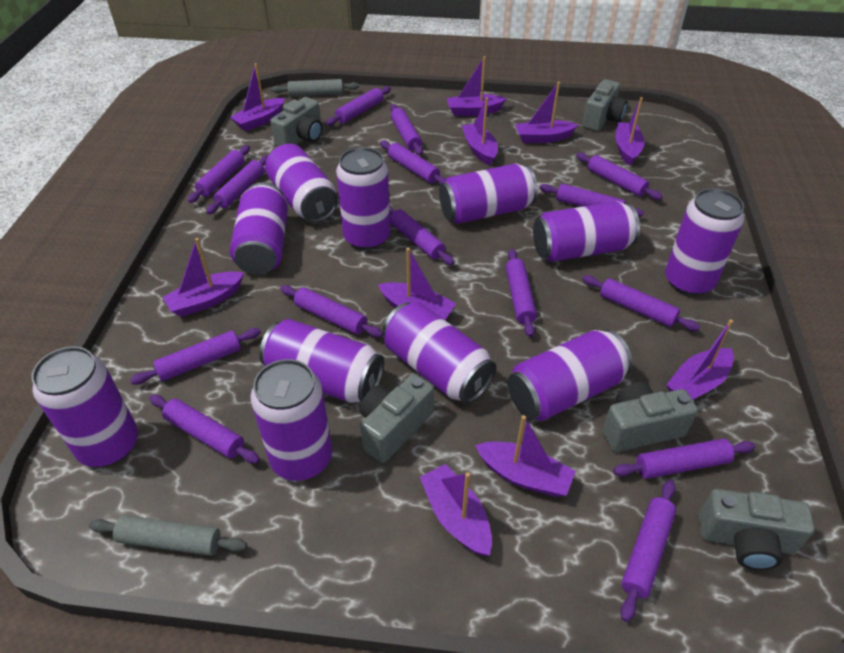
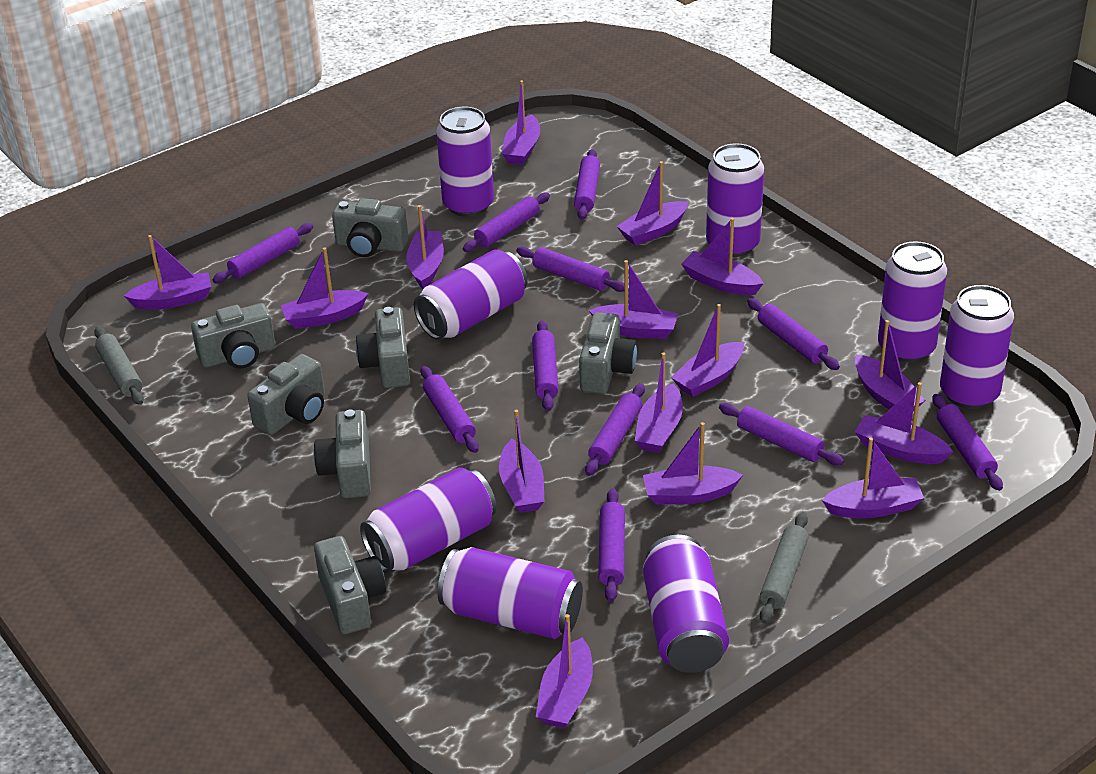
grey camera: [270,97,323,147] [360,374,434,463] [582,79,628,131] [602,382,698,452] [699,489,815,570] = 5 -> [191,303,275,369] [247,354,325,435] [314,409,371,498] [314,536,386,634] [332,198,408,257] [356,307,410,388] [579,312,637,394] = 7
purple boat: [163,238,244,317] [230,63,285,131] [378,248,456,320] [420,464,492,556] [446,56,507,116] [462,97,498,166] [475,415,576,497] [515,82,578,143] [616,97,645,166] [666,319,734,400] = 10 -> [124,235,211,309] [281,247,369,329] [406,205,444,289] [499,410,544,513] [502,80,540,165] [536,614,593,728] [589,260,678,339] [616,161,688,246] [635,353,683,453] [643,422,743,505] [671,304,744,397] [681,218,764,295] [822,437,924,518] [855,320,926,412] [855,382,953,464] = 15
purple can: [31,346,138,467] [230,183,288,275] [250,359,332,481] [259,319,384,403] [265,144,338,222] [336,147,391,250] [382,302,497,404] [439,163,538,224] [508,329,633,421] [533,201,640,262] [665,188,744,296] = 11 -> [360,467,497,573] [414,249,527,340] [436,107,494,217] [438,547,583,639] [643,535,729,673] [706,143,764,257] [878,241,947,362] [940,285,1014,409] = 8
purple rolling pin: [130,328,261,385] [149,395,260,464] [188,145,250,203] [206,155,268,214] [280,285,383,338] [326,86,391,126] [380,140,446,185] [390,104,423,155] [390,206,454,265] [505,249,537,337] [539,184,644,217] [576,153,663,200] [582,275,700,331] [613,439,755,479] [620,480,676,622] = 15 -> [212,223,313,283] [420,366,479,453] [463,193,550,252] [516,247,624,292] [532,320,559,411] [574,149,600,220] [585,383,645,476] [598,488,625,602] [719,403,844,466] [747,298,840,370] [932,394,1003,491] = 11

